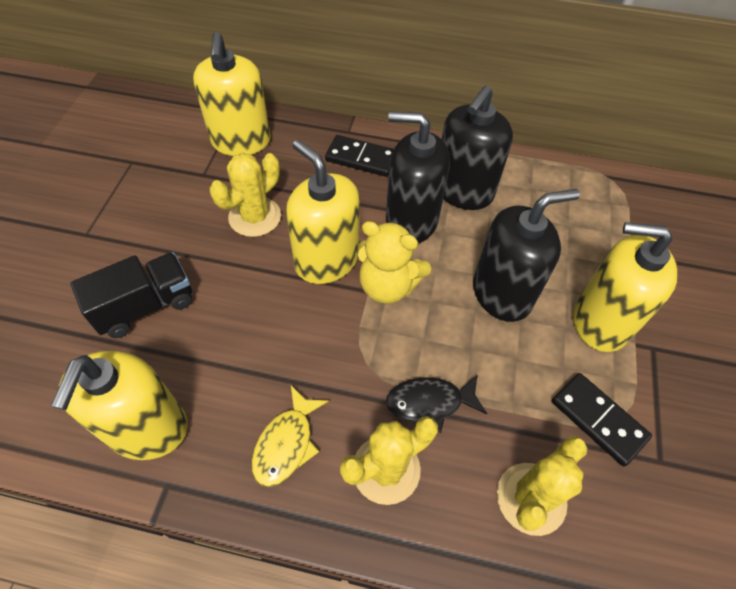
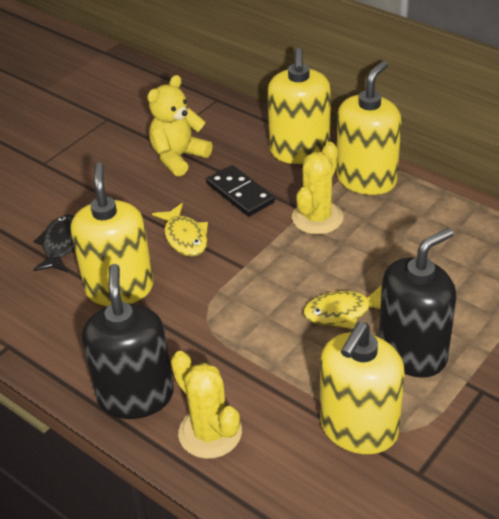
black domino: [325,135,394,177] [552,373,652,467] = 2 -> [207,165,275,217] = 1
black soap dispenser: [386,111,450,243] [442,86,513,210] [473,189,580,322] = 3 -> [82,264,174,419] [379,228,456,378] = 2
black truck: [70,252,192,338] = 1 -> none = 0
yellow cactus: [209,153,281,237] [340,416,438,505] [497,436,587,536] = 3 -> [171,351,242,459] [292,142,343,235] = 2
yellow fish: [252,386,329,487] = 1 -> [152,203,208,257] [303,285,382,329] = 2

